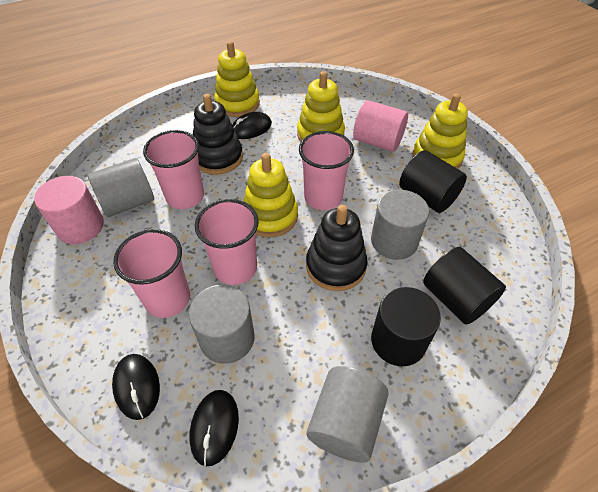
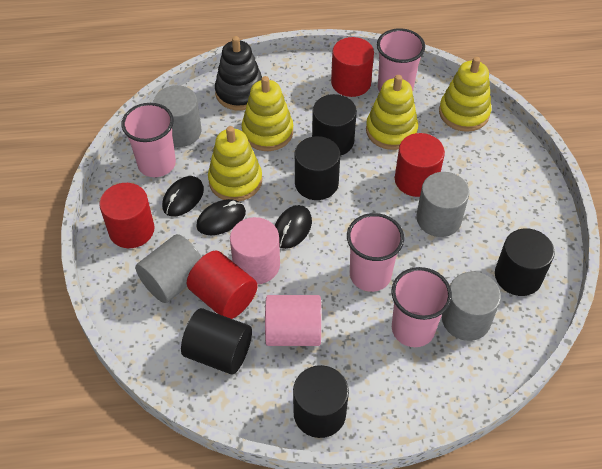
black cylinder: [371,287,441,366] [399,150,467,213] [423,247,506,325] = 3 -> [181,308,252,374] [293,365,349,438] [295,136,340,200] [312,94,357,156] [495,228,555,296] = 5
black stacking toy: [193,94,243,175] [306,205,367,291] = 2 -> [215,36,262,111] = 1
red cylinder: none = 0 -> [99,183,154,248] [187,251,258,319] [331,37,374,97] [395,133,445,197] = 4

